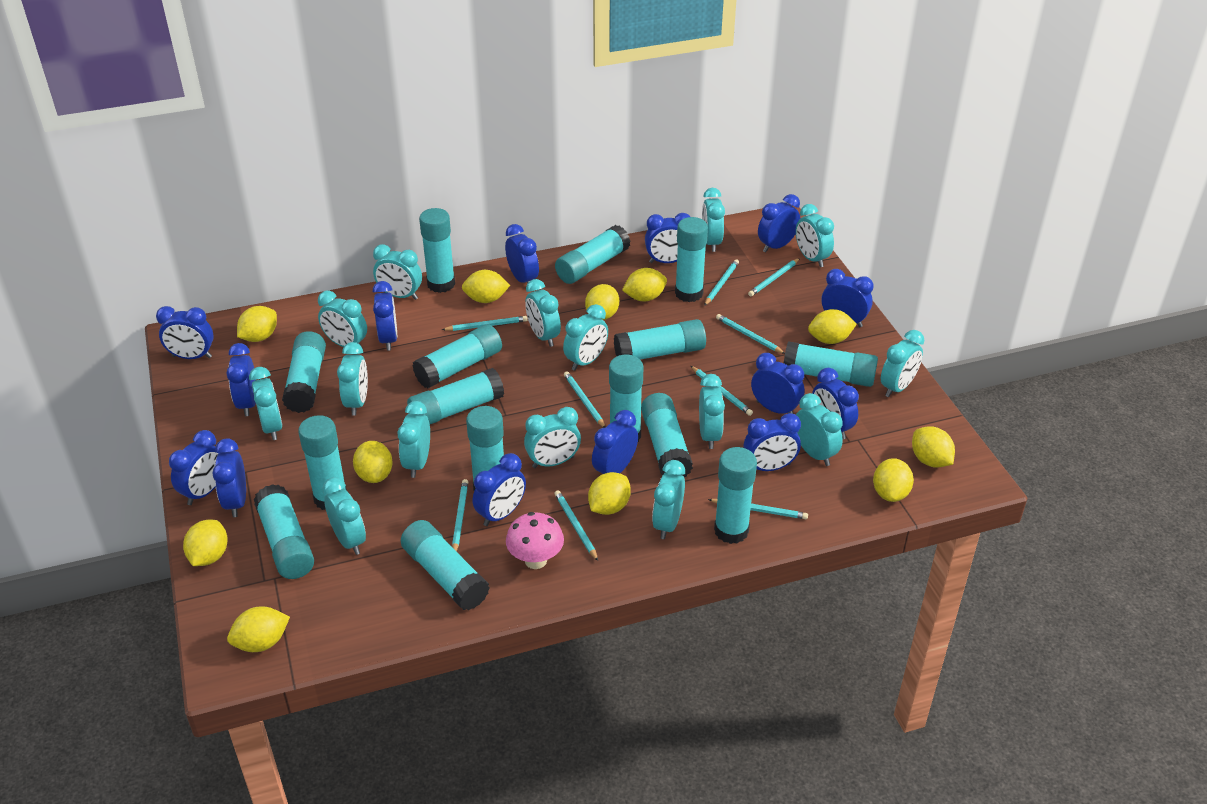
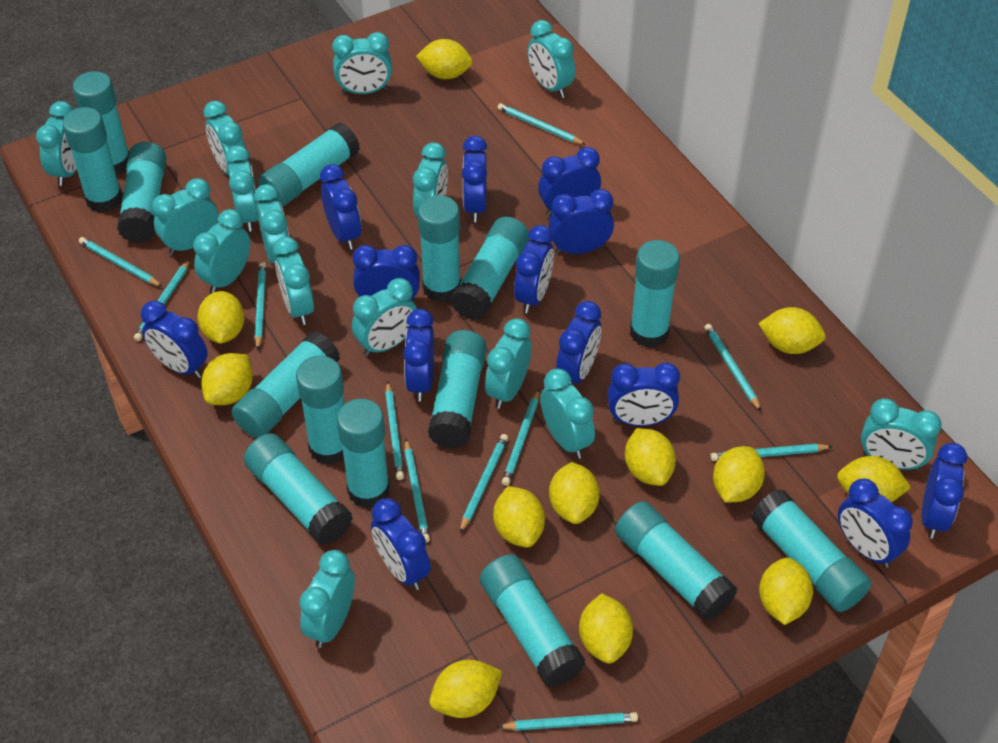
blue clock: [156,306,214,359] [169,430,221,505] [212,439,246,517] [227,343,256,416] [373,281,397,351] [473,453,526,526] [505,224,539,284] [592,410,638,474] [645,213,690,263] [743,413,801,471] [751,353,805,414] [758,194,800,253] [812,368,859,440] [821,269,874,327] = 14 -> [141,301,208,378] [320,164,361,250] [353,245,420,302] [371,498,431,590] [403,309,434,402] [462,136,487,222] [514,225,554,313] [538,147,601,217] [549,189,614,254] [556,301,601,385] [608,363,680,426] [838,479,913,568] [922,442,967,539] = 13
pink mushroom: [506,512,564,569] = 1 -> none = 0
turquoise pencil: [442,316,528,331] [452,479,468,551] [554,490,598,561] [564,372,606,428] [691,366,753,416] [704,259,739,306] [708,499,808,519] [716,314,785,354] [748,258,800,296] = 9 -> [79,237,163,287] [134,259,190,341] [255,262,266,350] [385,381,404,480] [404,439,430,543] [460,434,508,533] [497,103,586,145] [498,712,638,731] [502,389,539,486] [704,324,762,412] [710,444,833,461] = 11
yellow lemon: [183,520,228,566] [227,606,290,652] [237,306,277,342] [353,441,393,483] [462,270,510,303] [585,284,619,320] [588,472,631,515] [622,268,667,301] [808,309,857,344] [873,458,914,502] [912,427,955,467] = 11 -> [197,291,245,344] [201,353,253,405] [416,39,473,79] [430,660,502,718] [493,486,545,547] [549,462,600,524] [579,593,633,664] [625,428,676,486] [713,446,765,503] [758,307,826,354] [759,557,813,625] [837,456,911,502] = 12

